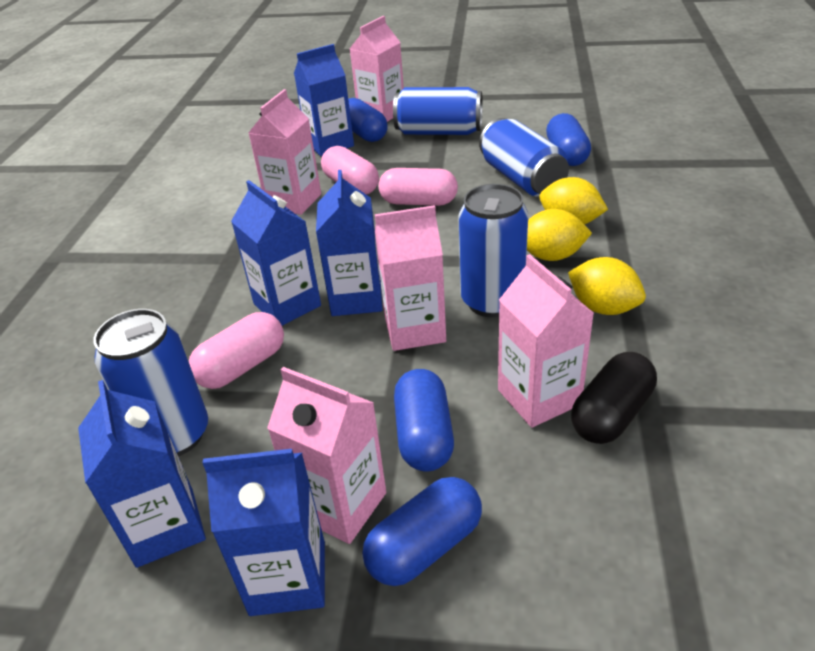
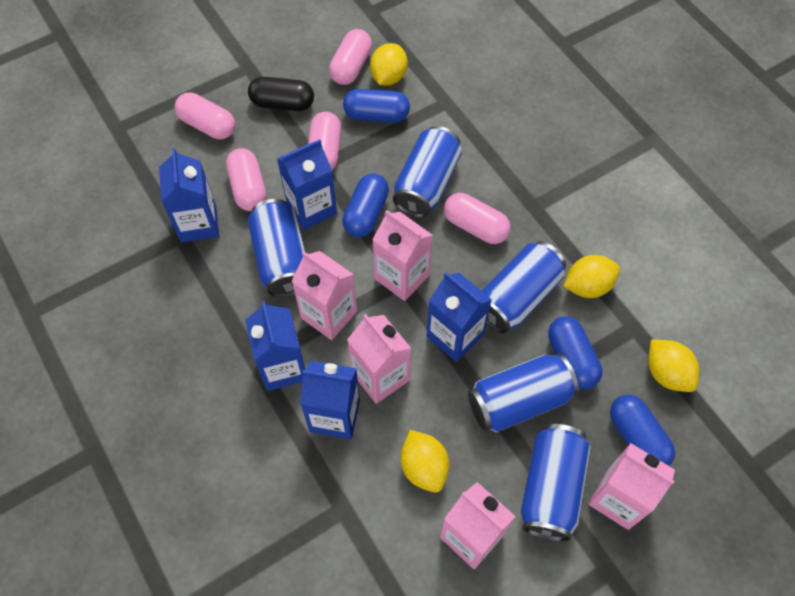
blue can: [93,309,208,456] [393,87,483,135] [458,184,528,318] [479,118,569,197] = 4 -> [248,199,305,298] [393,126,462,218] [468,354,579,432] [482,241,566,334] [521,424,591,542] = 5
pink capsule: [189,312,284,389] [321,146,379,195] [378,168,458,206] = 3 -> [175,93,235,139] [226,148,266,211] [308,112,341,170] [329,29,372,85] [444,193,511,244] = 5
yellow lemon: [527,209,592,261] [540,177,608,225] [568,257,646,315] = 3 -> [370,43,407,86] [401,430,449,493] [563,255,620,298] [648,340,699,392] = 4

